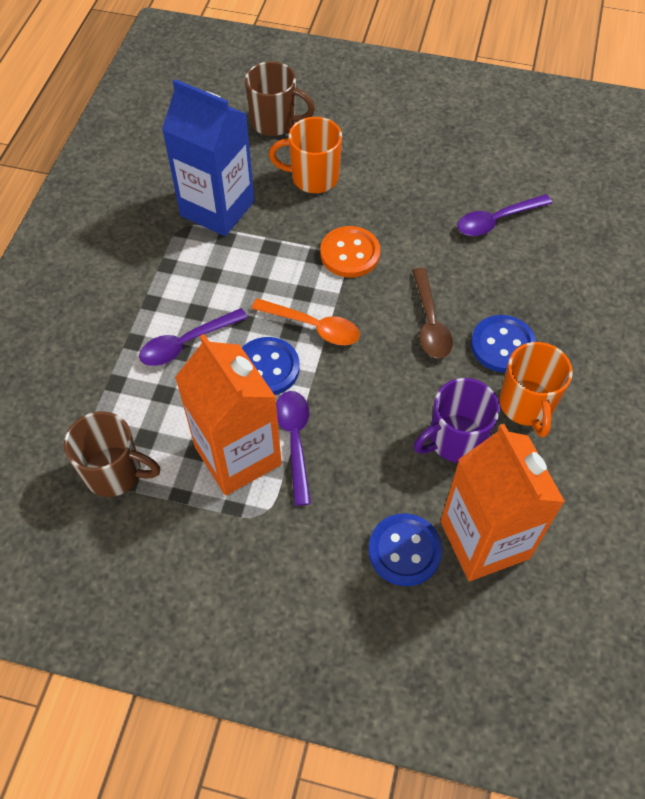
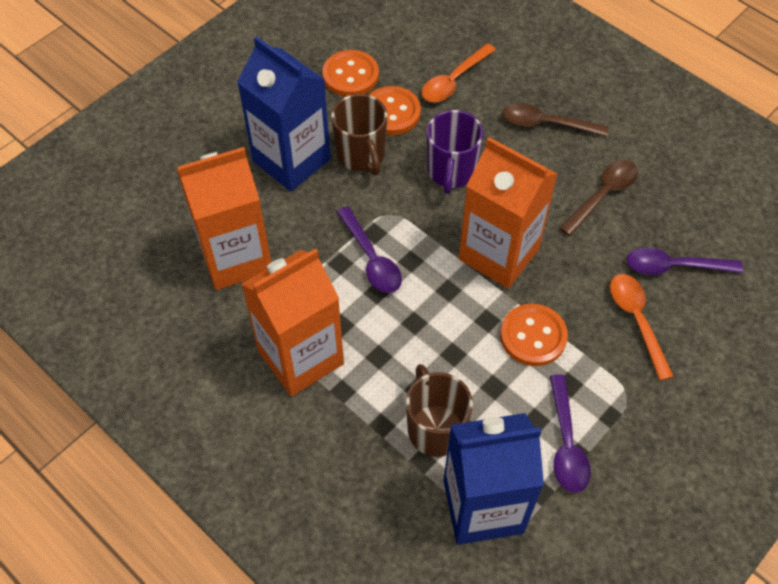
blue button: [242,337,300,395] [368,513,443,586] [471,315,536,373] = 3 -> none = 0
blue carton: [162,79,255,236] = 1 -> [237,36,331,191] [443,413,544,545] = 2
brown spoon: [412,268,453,359] = 1 -> [503,103,609,137] [559,160,638,236] = 2
orange button: [320,226,380,278] = 1 -> [322,50,379,97] [369,86,421,135] [500,304,568,366] = 3
orange carton: [175,334,282,496] [440,424,565,581] = 2 -> [177,147,271,290] [241,248,344,396] [459,137,558,288] = 3
orange mug: [269,117,342,193] [500,342,573,438] = 2 -> none = 0
orange spoon: [251,298,360,345] = 1 -> [422,43,496,102] [610,274,674,381] = 2

